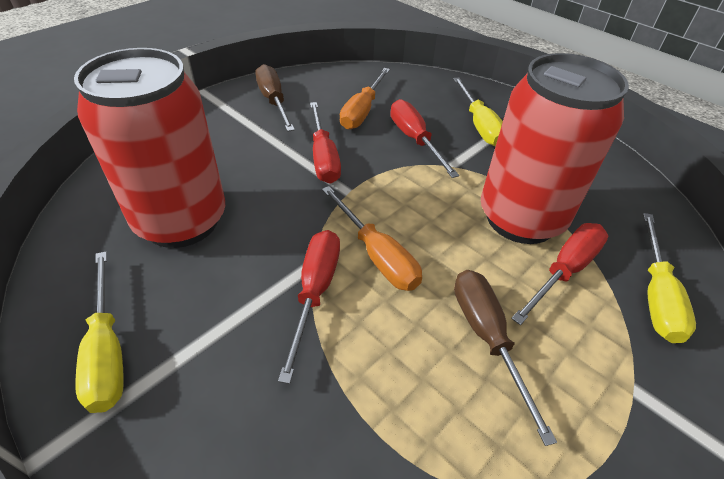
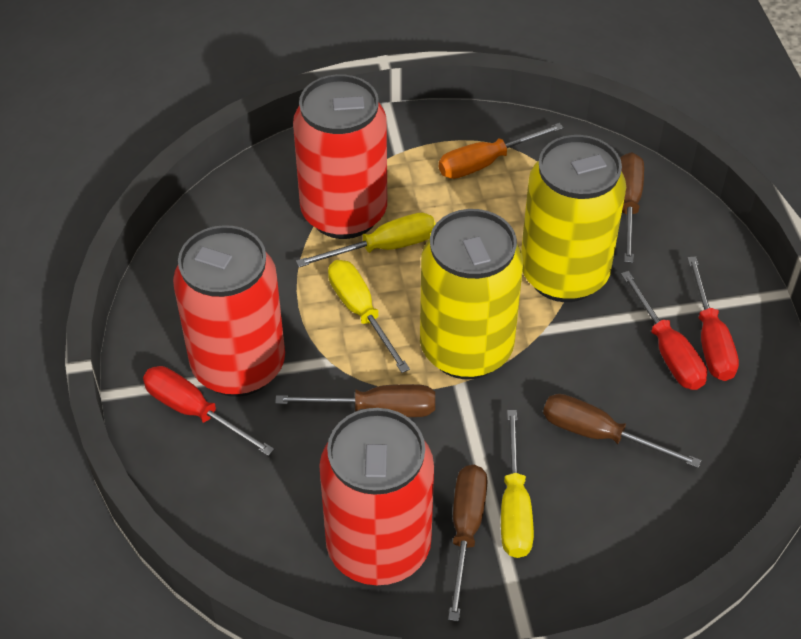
brown screwdriver: [255,64,295,132] [454,270,557,446] = 2 -> [275,384,435,417] [448,465,488,622] [543,394,702,468] [620,152,644,263] = 4
orange screwdriver: [322,186,422,291] [340,68,390,129] = 2 -> [439,123,564,179] = 1
red can: [74,48,225,248] [481,53,629,244] = 2 -> [173,225,285,397] [293,74,387,239] [319,408,434,585] = 3
red screwdriver: [278,230,340,384] [310,102,341,184] [390,99,459,178] [511,223,608,325] = 4 -> [143,366,274,456] [621,271,707,390] [687,256,739,381] = 3
yellow can: none = 0 -> [420,209,523,379] [521,135,626,302] = 2

